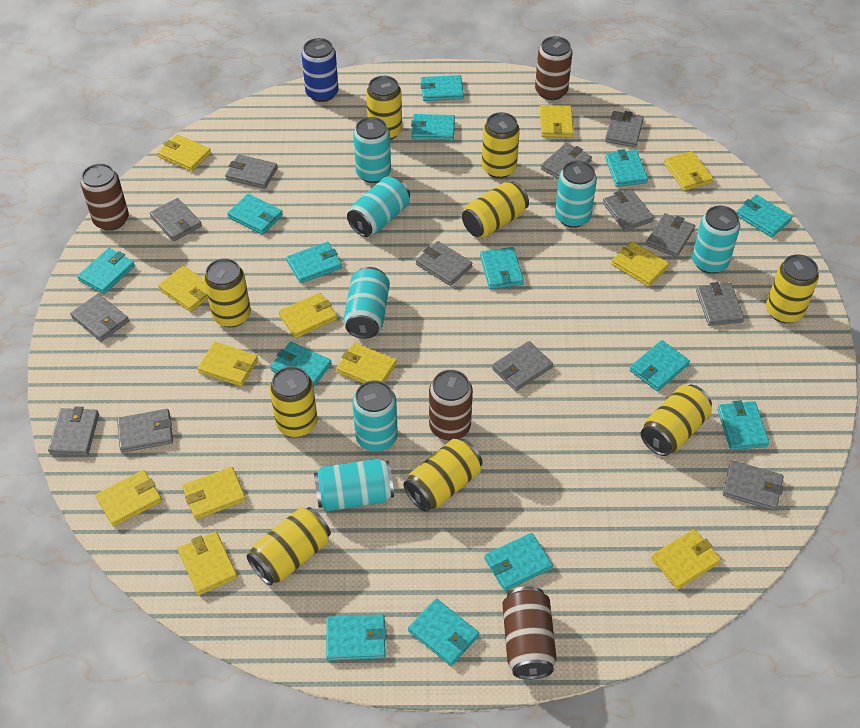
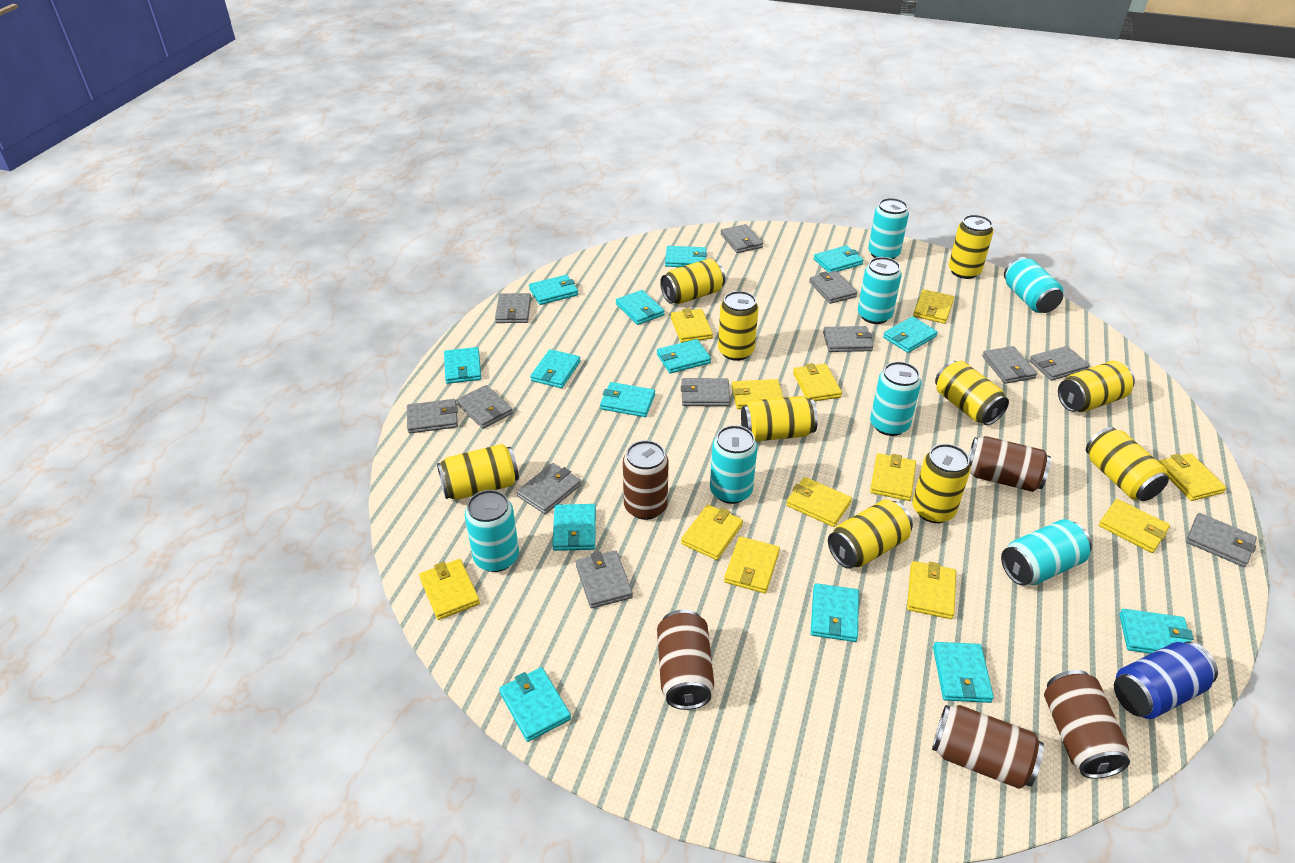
brown can: [81,163,129,231] [429,370,473,440] [502,586,556,680] [535,36,573,100] = 4 -> [623,440,669,520] [657,610,714,710] [932,705,1044,789] [969,436,1051,492] [1044,670,1130,779] = 5
grey wallet: [48,407,99,456] [70,293,129,342] [117,409,173,453] [150,198,202,241] [225,154,278,189] [416,241,473,286] [492,341,553,391] [541,143,592,179] [603,189,654,231] [605,111,644,147] [646,213,695,257] [696,282,744,326] [723,460,784,511] = 13 -> [407,399,458,433] [457,385,513,429] [495,293,531,323] [517,463,581,514] [576,550,633,608] [681,378,730,406] [721,224,763,253] [809,271,857,304] [823,326,874,352] [982,346,1037,384] [1029,346,1090,381] [1186,513,1257,567] = 12
yellow can: [204,258,251,327] [246,507,331,586] [270,366,317,437] [366,76,402,140] [404,439,482,512] [462,181,529,238] [482,112,520,178] [641,385,712,456] [766,254,819,323] = 9 -> [437,444,519,500] [660,258,725,304] [718,291,758,361] [741,396,818,441] [828,499,913,569] [912,444,971,523] [935,361,1009,425] [949,215,993,279] [1058,361,1135,412] [1086,427,1169,501] = 10

